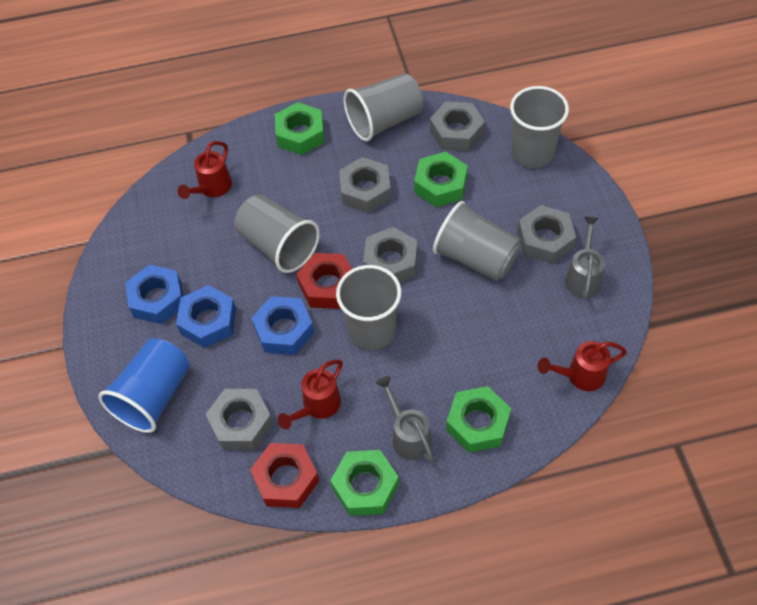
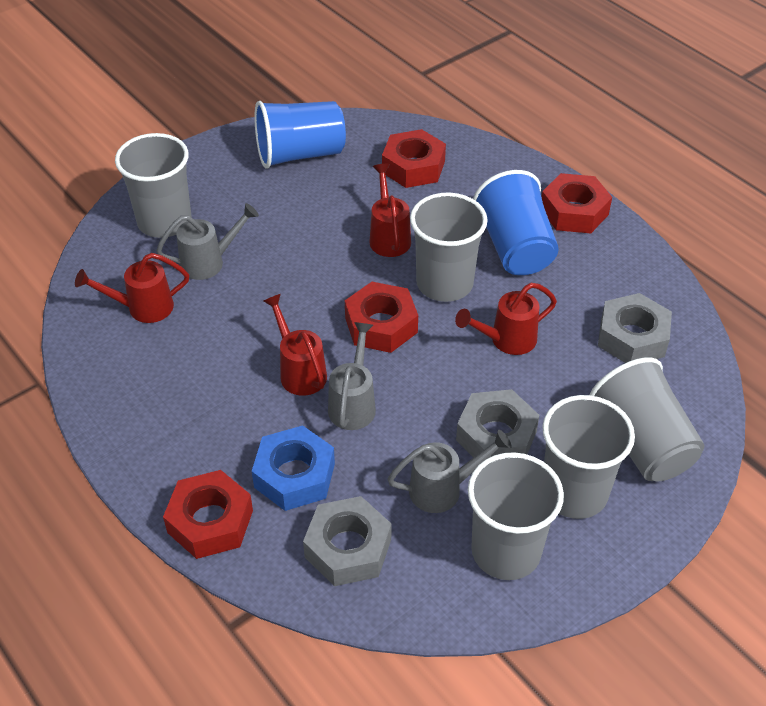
blue cup: [98,338,190,433] = 1 -> [255,101,346,169] [473,170,559,275] = 2
blue nut: [125,265,183,324] [176,285,236,348] [252,296,314,355] = 3 -> [252,425,335,511] = 1
green nut: [275,102,325,155] [330,450,399,516] [414,152,468,207] [446,386,511,453] = 4 -> none = 0
grey nut: [205,389,273,450] [339,157,391,213] [363,227,417,282] [430,101,485,151] [517,205,576,264] = 5 -> [303,496,392,586] [456,389,539,458] [598,293,672,363] = 3
grey watering can: [376,376,434,462] [565,216,605,300] = 2 -> [156,203,259,280] [328,322,376,430] [388,430,512,513] = 3
red nut: [250,443,319,508] [297,253,352,309] = 2 -> [163,470,253,559] [345,282,418,353] [382,129,446,188] [542,173,612,233] = 4
red watering can: [178,141,232,199] [278,359,343,429] [538,341,627,391] = 3 -> [75,253,189,323] [263,294,327,396] [370,164,411,257] [455,283,557,355] = 4

